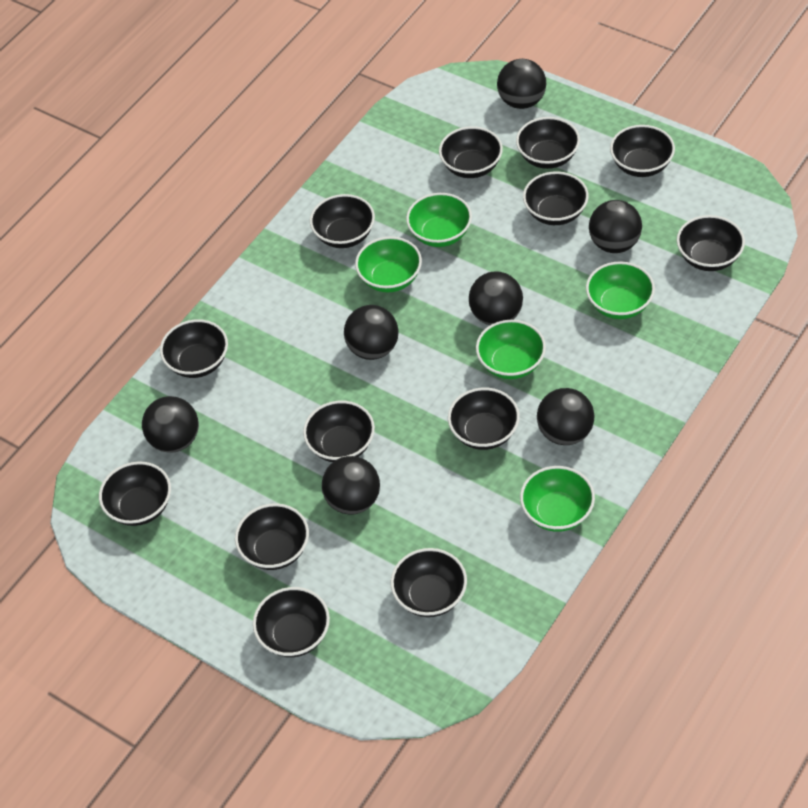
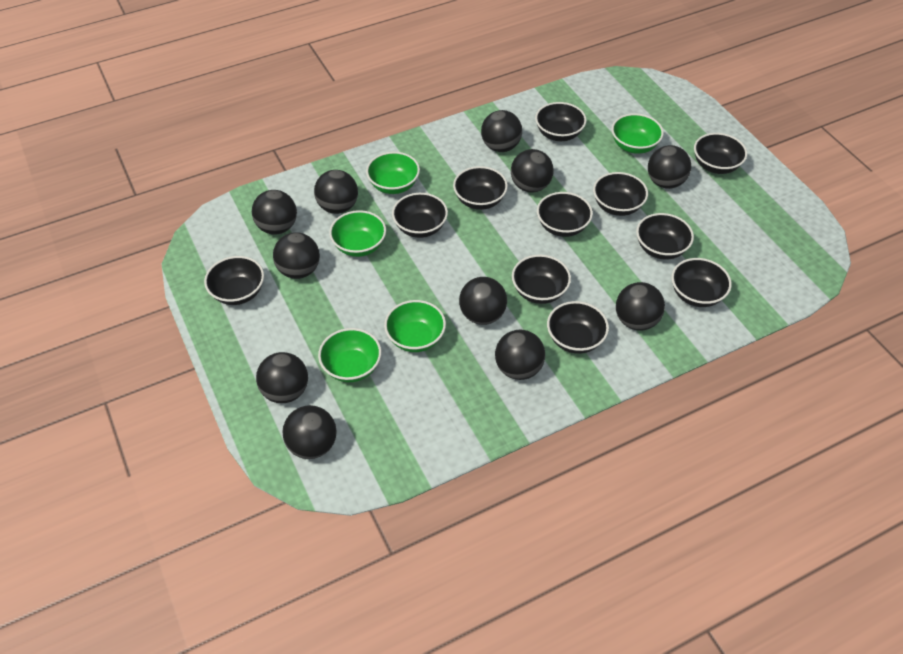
black ball: [142,396,199,453] [322,456,380,514] [344,305,399,360] [469,271,523,325] [497,59,546,109] [537,388,594,445] [589,200,642,253] = 7 -> [252,190,297,235] [256,352,308,403] [273,232,320,279] [282,405,336,459] [314,170,358,214] [459,277,507,325] [481,110,522,152] [495,330,545,380] [511,149,554,193] [616,282,665,331] [648,145,691,189] = 11
black bowl: [99,461,171,526] [160,319,228,378] [235,503,309,570] [253,587,330,657] [303,401,375,462] [310,194,375,248] [391,548,467,617] [439,126,503,178] [448,388,520,450] [516,117,580,169] [523,171,589,225] [610,125,675,177] [677,215,745,271] = 13 -> [204,256,264,305] [392,193,448,238] [453,166,508,210] [512,255,571,304] [535,102,586,141] [537,192,593,237] [547,301,609,354] [593,172,648,216] [636,213,694,259] [671,258,732,307] [694,133,747,174] = 11

